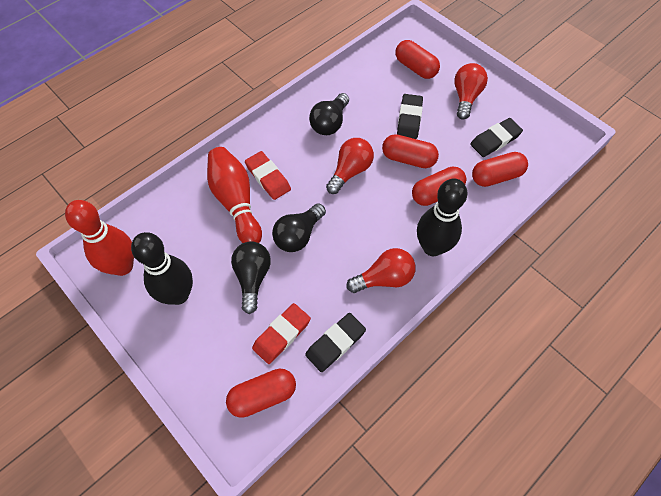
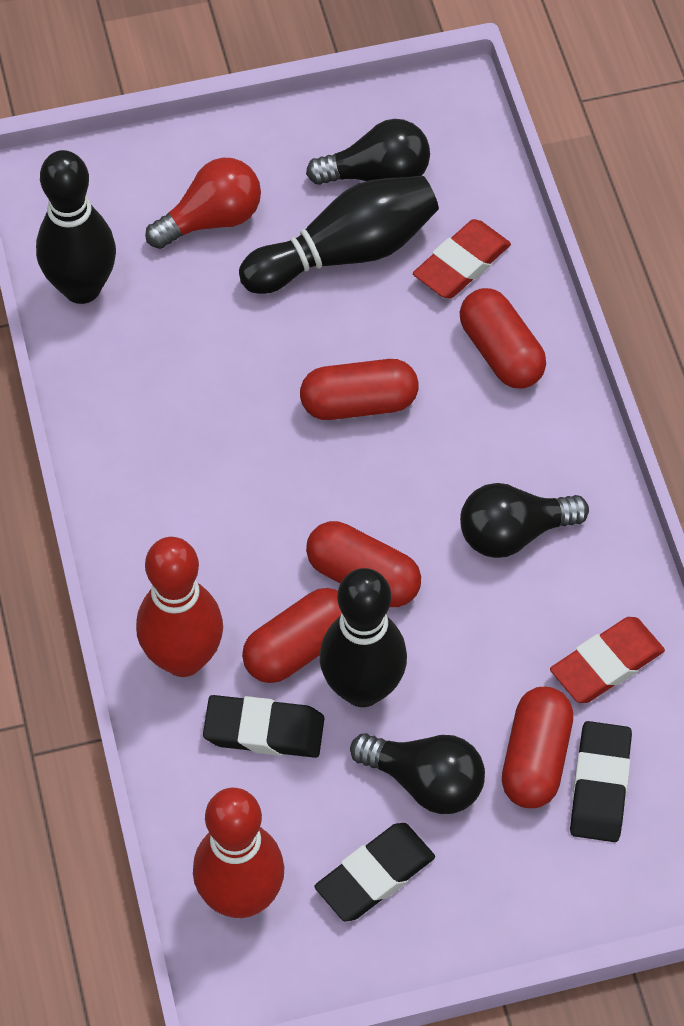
black bowling pin: [131,232,193,305] [417,179,467,256] = 2 -> [36,150,116,304] [239,176,439,294] [320,568,407,707] = 3
red light bulb: [326,138,374,194] [347,248,416,293] [454,63,488,120] = 3 -> [145,158,261,249] = 1

